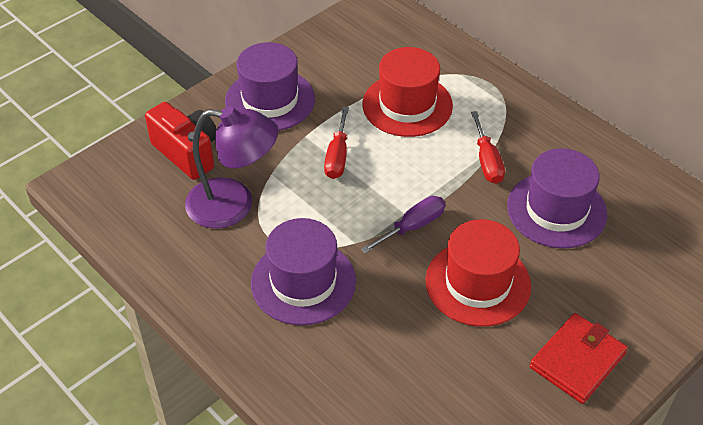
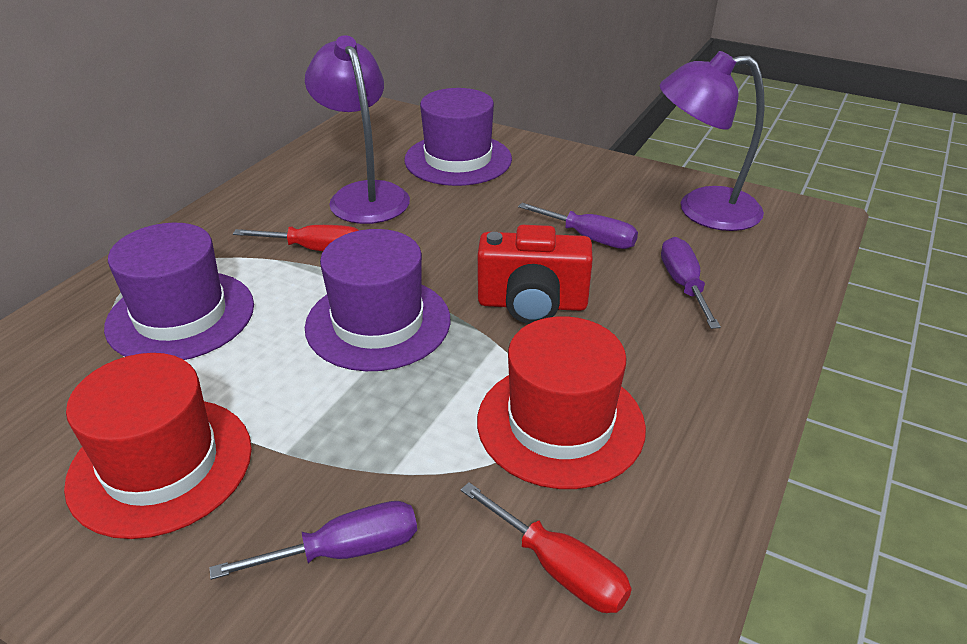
purple lamp: [185,106,278,228] = 1 -> [305,35,410,224] [659,51,765,231] = 2
purple screwdriver: [361,196,445,254] = 1 -> [210,501,417,580] [518,203,638,249] [661,237,721,329] = 3
red wallet: [530,313,628,404] = 1 -> none = 0

